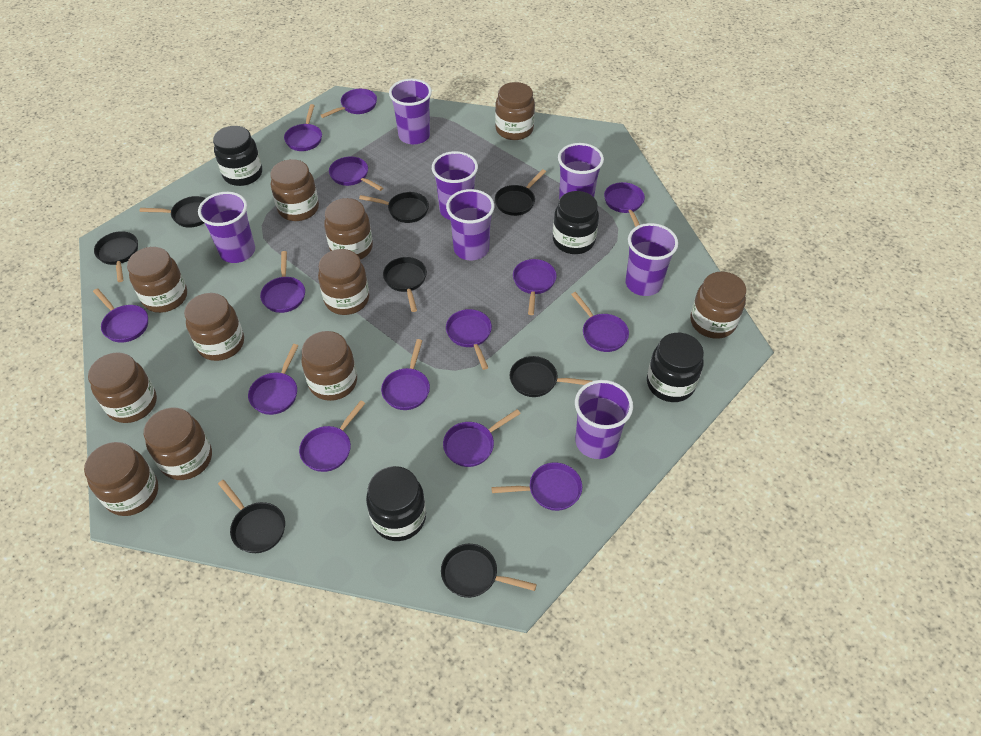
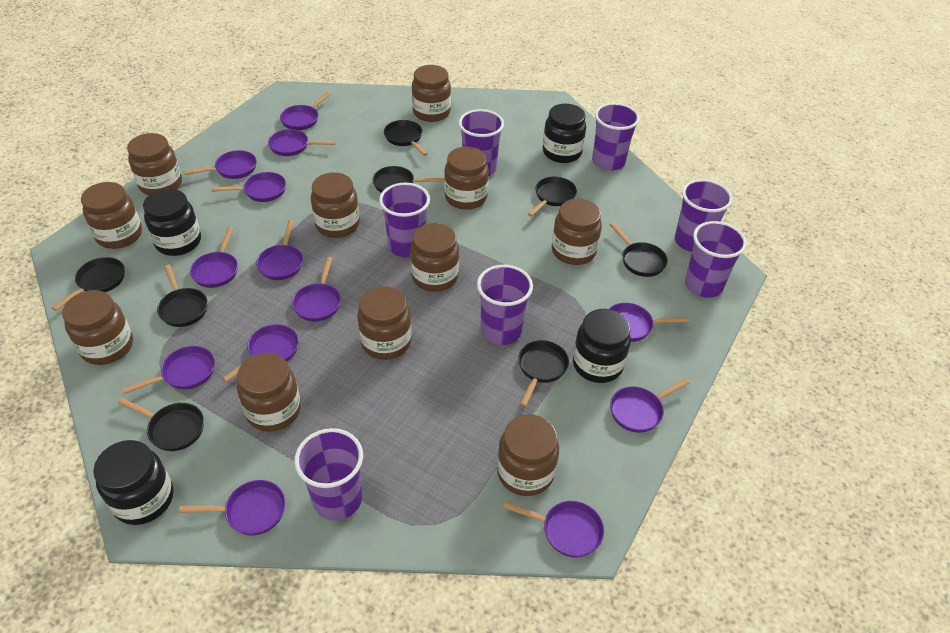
purple pan: [93,288,148,343] [248,344,299,415] [260,251,305,313] [284,104,322,151] [299,400,365,472] [320,89,377,118] [329,157,383,191] [381,339,430,410] [443,409,521,467] [446,309,492,370] [491,462,582,511] [513,259,557,315] [571,292,629,352] [604,182,645,227] = 14 -> [122,346,215,394] [179,480,286,535] [184,150,257,179] [190,227,238,288] [211,172,286,202] [222,324,299,382] [256,220,303,280] [268,129,336,156] [280,91,332,130] [292,257,341,322] [503,501,604,558] [609,303,689,342] [610,378,690,433] = 13

